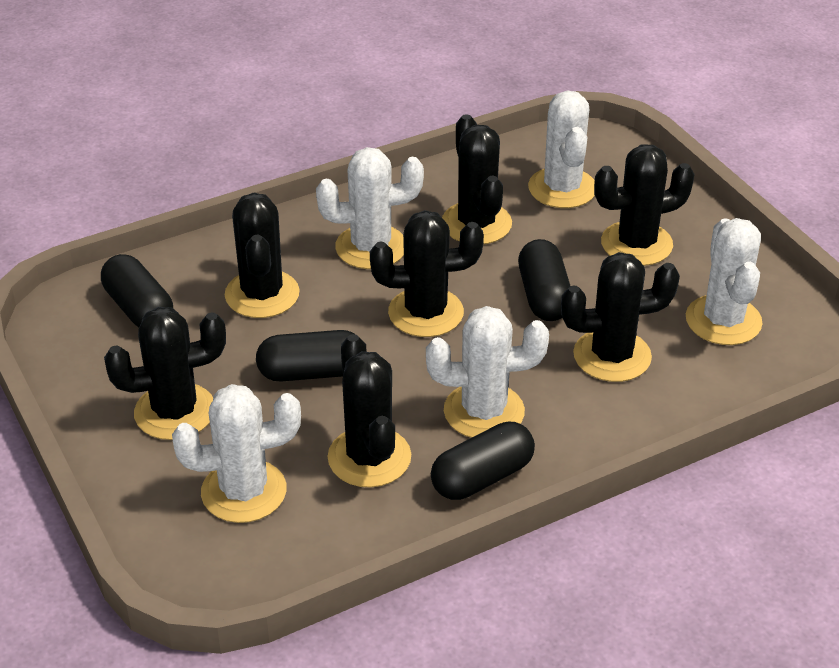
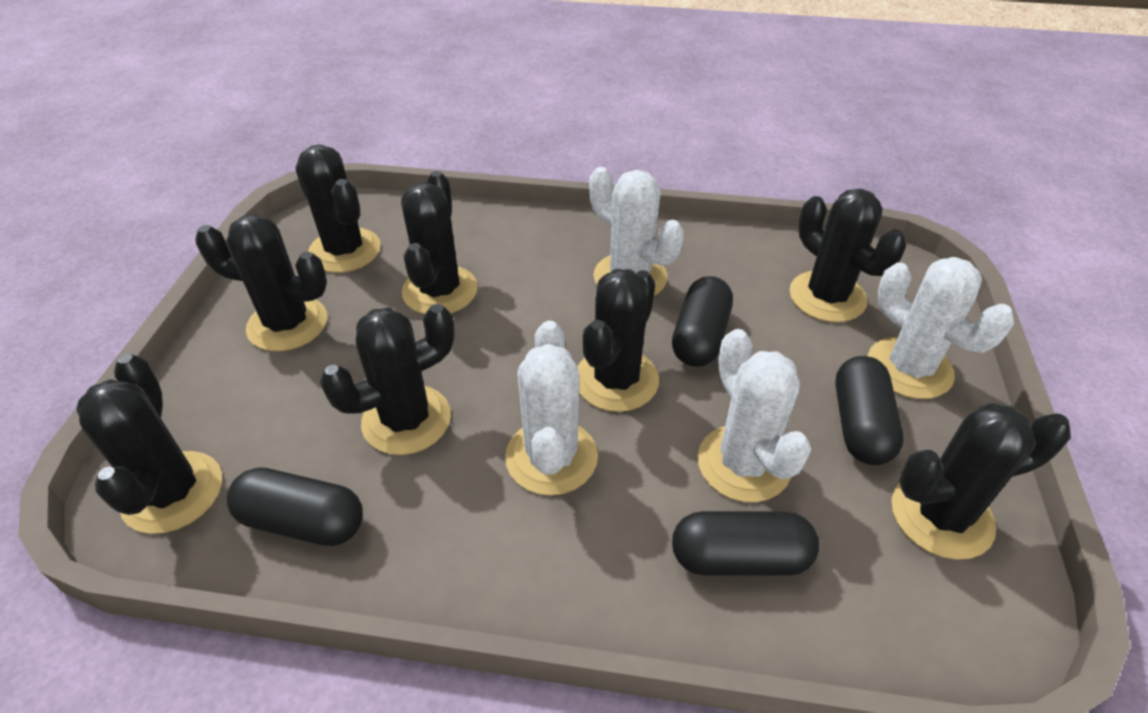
black cactus: [104,307,226,440] [225,193,300,318] [328,334,411,488] [370,210,484,337] [442,114,512,244] [561,252,680,382] [594,144,695,266] = 7 -> [76,354,222,534] [195,214,327,351] [295,145,381,273] [320,304,455,455] [401,171,478,314] [578,269,659,412] [789,189,906,322] [891,403,1071,560] = 8
white cactus: [172,384,301,523] [316,147,424,269] [426,306,549,438] [528,91,595,208] [686,218,763,345] = 5 -> [505,321,598,495] [589,167,684,296] [698,329,811,502] [868,257,1014,399] = 4

